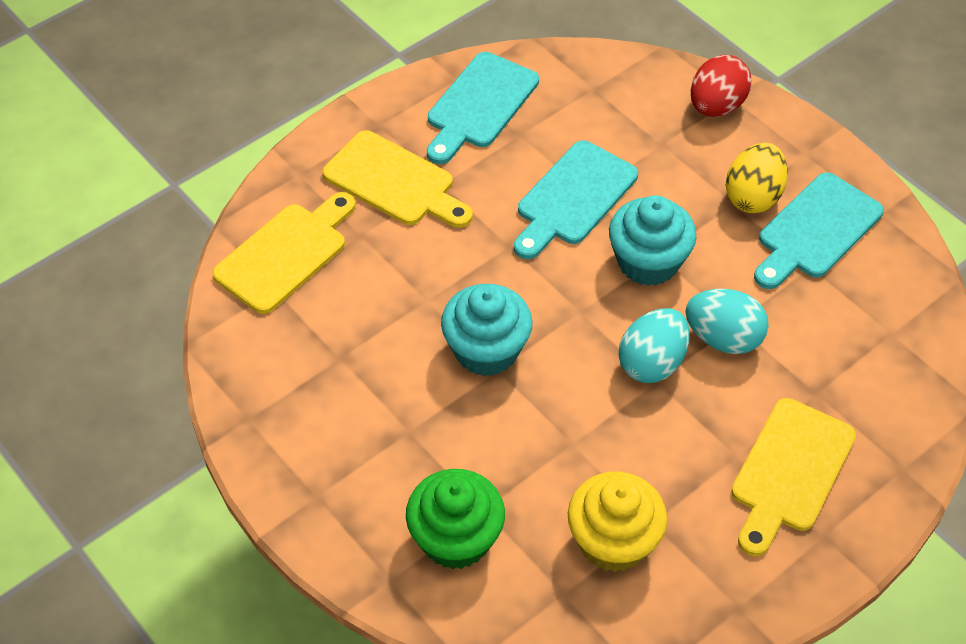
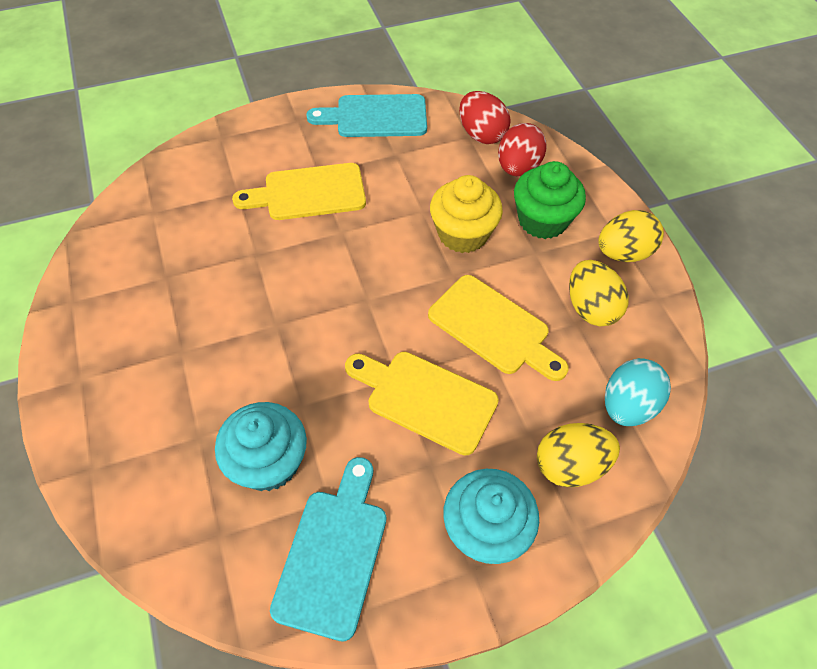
red egg: [691,55,752,117] = 1 -> [459,91,510,144] [498,123,547,176] = 2
turquoise cutting board: [427,52,539,164] [514,140,638,259] [754,172,884,289] = 3 -> [270,457,386,642] [306,94,427,137] = 2
turquoise egg: [619,308,690,383] [686,289,769,354] = 2 -> [605,358,671,426] = 1
yellow egg: [726,143,788,213] = 1 -> [537,423,620,487] [569,260,629,326] [598,210,664,262] = 3

